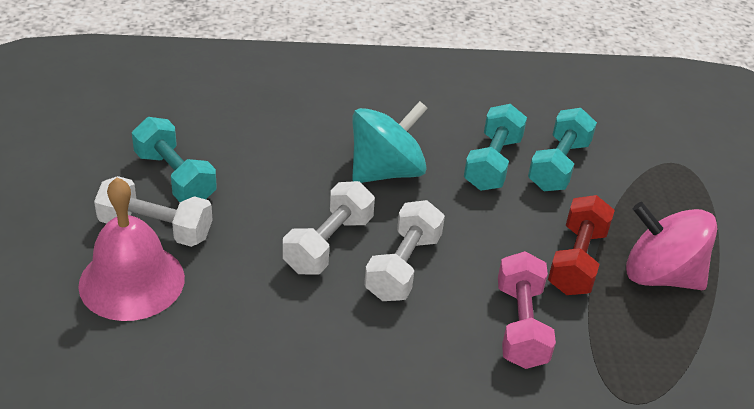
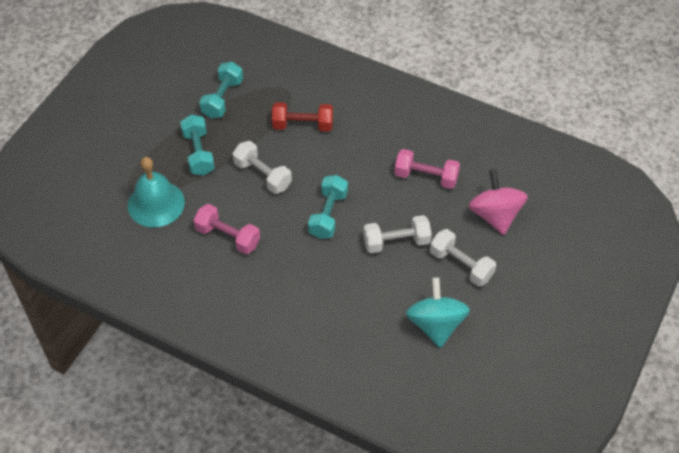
pink bell: [78,178,185,321] = 1 -> none = 0
pink dumbbell: [498,251,556,369] = 1 -> [194,204,260,254] [394,149,460,189] = 2
turquoise bell: none = 0 -> [128,157,185,227] = 1

